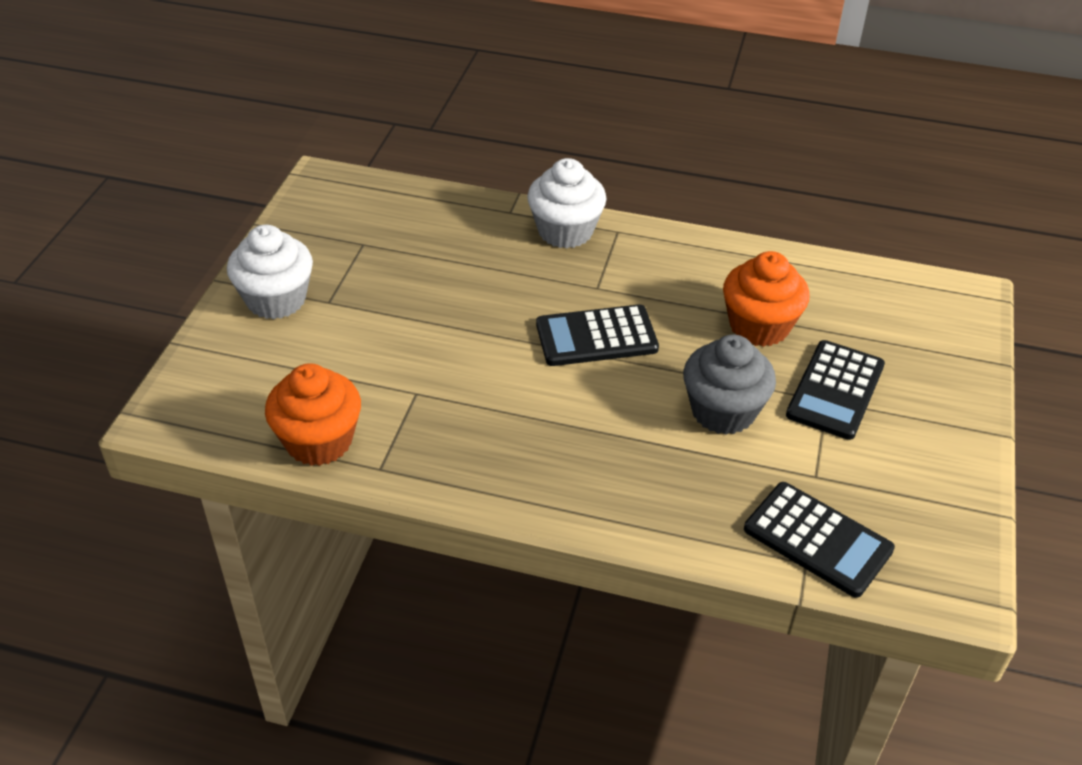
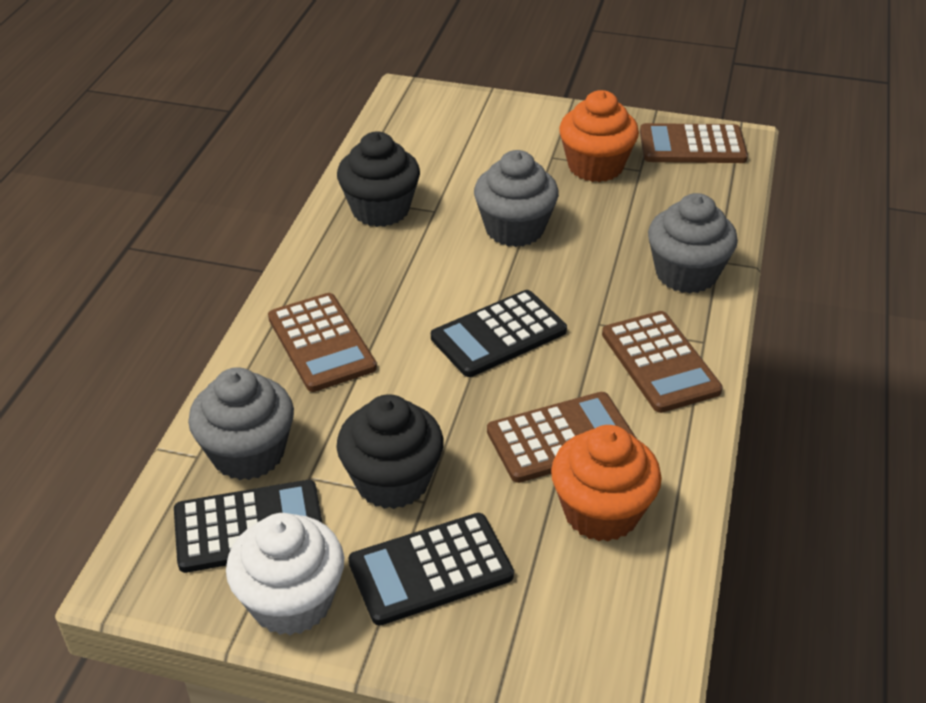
black cupcake: none = 0 -> [336,394,444,509] [337,132,420,227] = 2
brown calculator: none = 0 -> [268,293,377,392] [487,392,637,483] [602,311,723,413] [640,123,748,163] = 4
grey cupcake: [683,334,776,435] = 1 -> [188,367,294,480] [474,150,559,247] [648,193,738,293] = 3
white cupcake: [227,225,313,319] [527,158,606,248] = 2 -> [226,513,344,635] = 1

